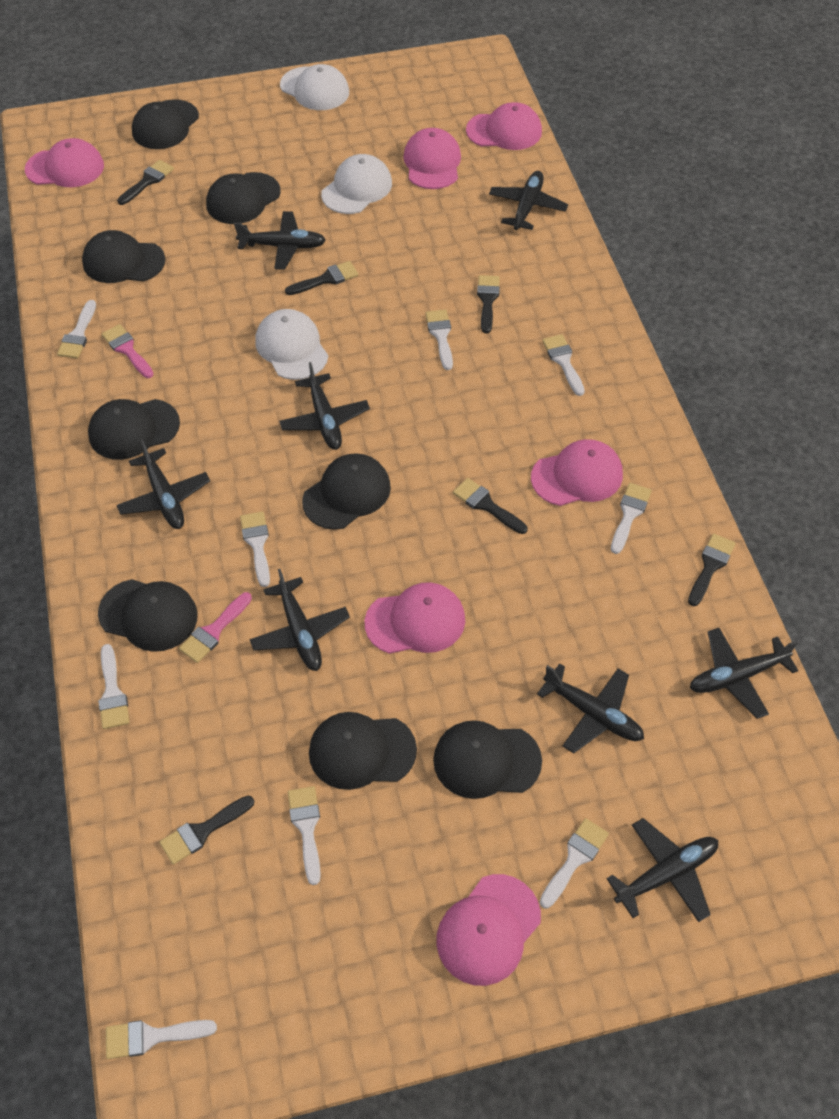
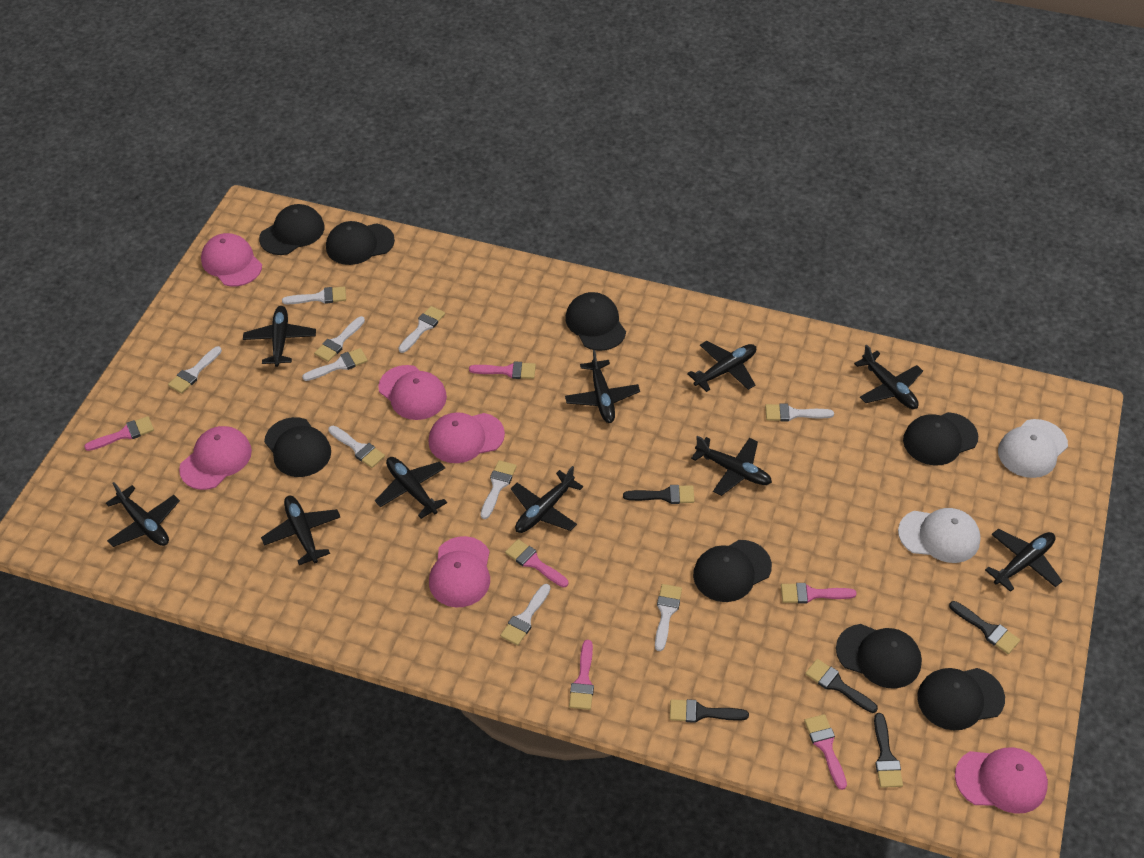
black brush: [117,160,174,205] [159,796,254,865] [285,261,358,295] [453,478,527,534] [477,275,500,333] [688,533,736,606] = 6 -> [623,485,694,504] [670,699,749,723] [805,659,878,713] [874,713,903,788] [949,601,1020,654] = 5
black plane: [117,439,210,529] [234,211,326,270] [249,569,350,671] [279,362,370,450] [489,171,568,230] [537,664,644,753] [607,818,718,922] [690,628,798,719] = 8 -> [106,482,180,547] [243,306,316,367] [261,496,340,565] [375,457,447,519] [511,466,583,533] [565,350,640,423] [687,341,756,392] [691,436,772,496] [854,344,923,409] [985,529,1062,592] = 10
pink brush: [102,324,154,378] [179,592,252,663] = 2 -> [84,416,154,451] [469,362,536,379] [505,539,568,588] [569,640,594,710] [781,583,856,604] [804,714,847,790] = 6
white brush: [57,300,96,359] [98,644,129,729] [106,1020,217,1059] [240,512,270,587] [288,786,321,885] [425,309,453,370] [540,818,609,909] [542,334,585,396] [611,483,652,554] = 9 -> [168,346,222,394] [282,286,346,304] [302,348,368,381] [314,316,365,362] [328,425,385,468] [399,306,445,353] [480,460,517,519] [500,584,550,646] [655,584,682,651] [765,403,834,422] = 10
white cap: [255,309,328,380] [280,64,349,110] [321,154,392,214] = 3 -> [898,508,981,563] [998,419,1068,478] = 2

